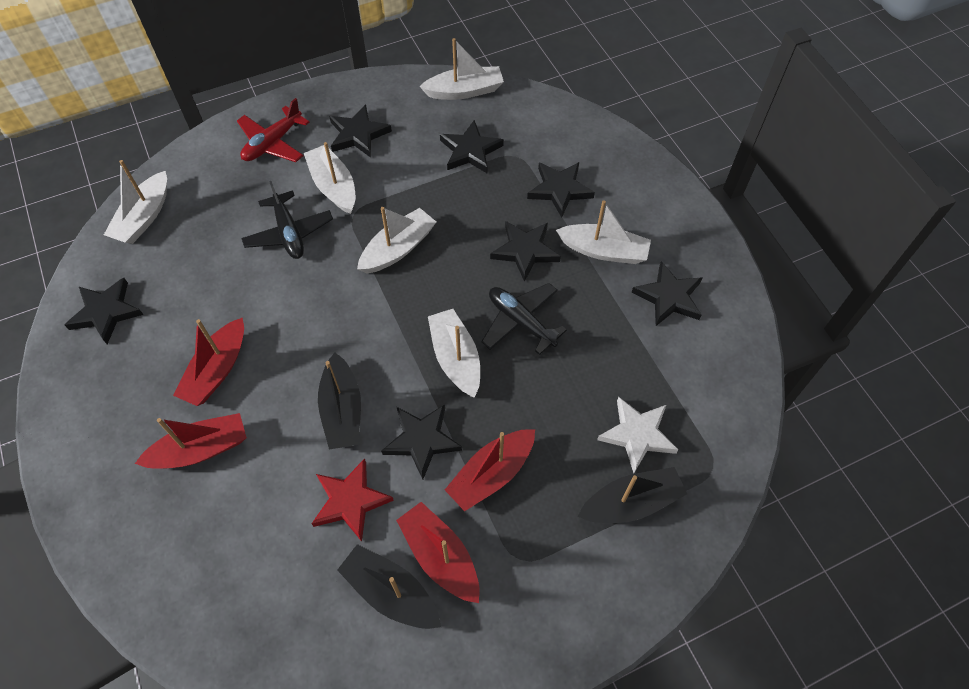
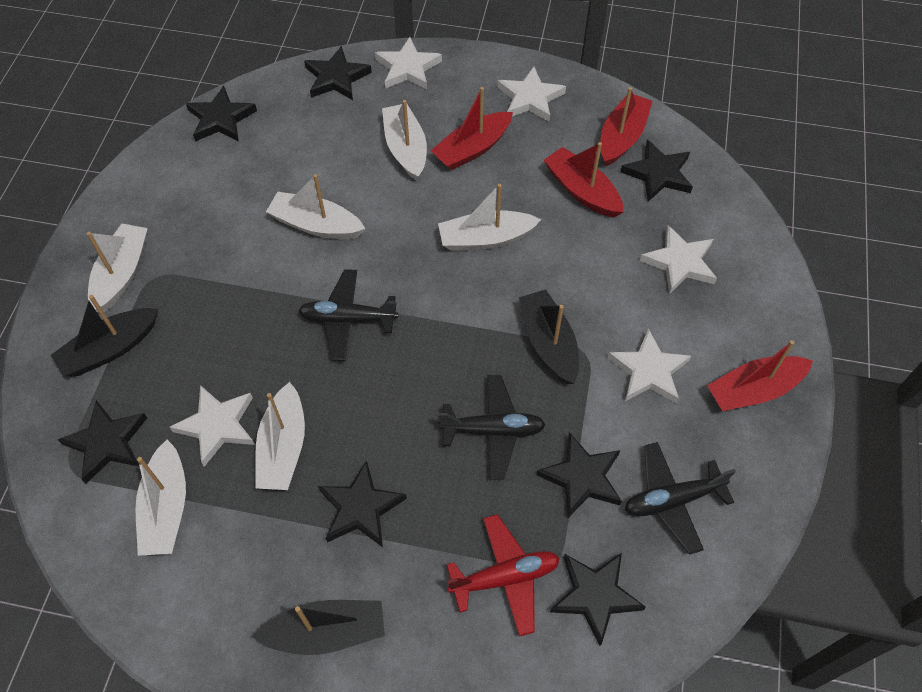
black plane: [241,181,333,259] [481,283,567,355] = 2 -> [298,269,398,361] [438,375,546,480] [625,442,736,555] = 3
red star: [311,458,394,542] = 1 -> none = 0
white star: [597,397,679,473] = 1 -> [170,385,255,467] [375,37,442,89] [498,66,566,122] [607,329,691,404] [640,225,717,294] = 5

